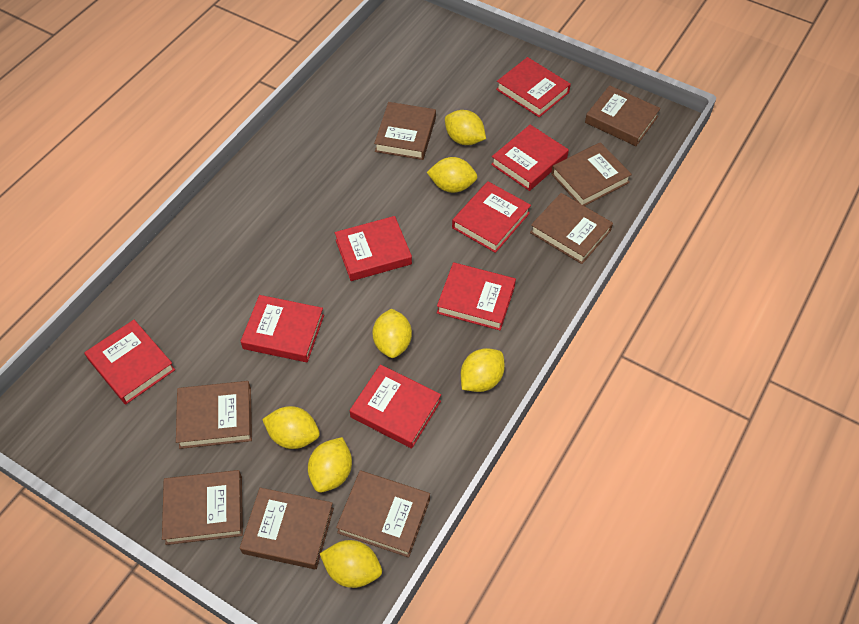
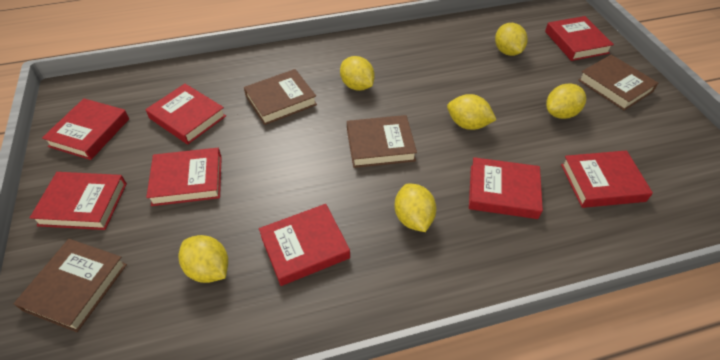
brown book: [162,470,243,545] [176,381,252,449] [240,488,334,569] [336,470,430,557] [374,102,436,160] [530,193,613,264] [551,142,632,206] [585,85,661,146] = 8 -> [14,239,127,332] [244,69,317,125] [347,115,417,168] [578,55,658,111] = 4
yellow lemon: [262,406,320,449] [308,437,352,493] [320,540,382,588] [372,308,412,358] [427,157,477,193] [445,110,486,145] [461,348,505,392] = 7 -> [179,235,228,283] [340,56,375,91] [394,183,436,232] [447,94,496,130] [495,23,528,56] [546,83,586,119] = 6

